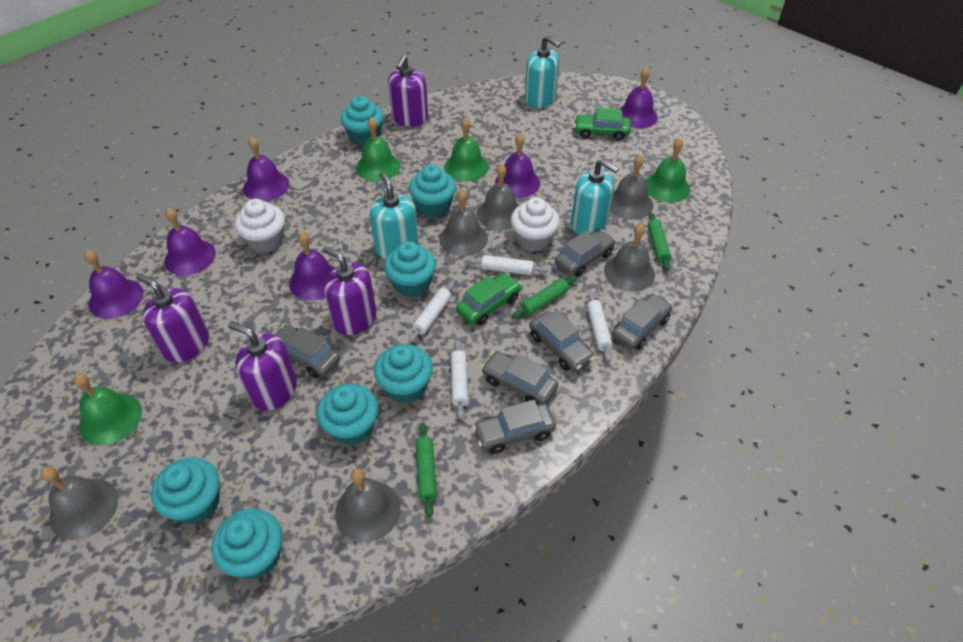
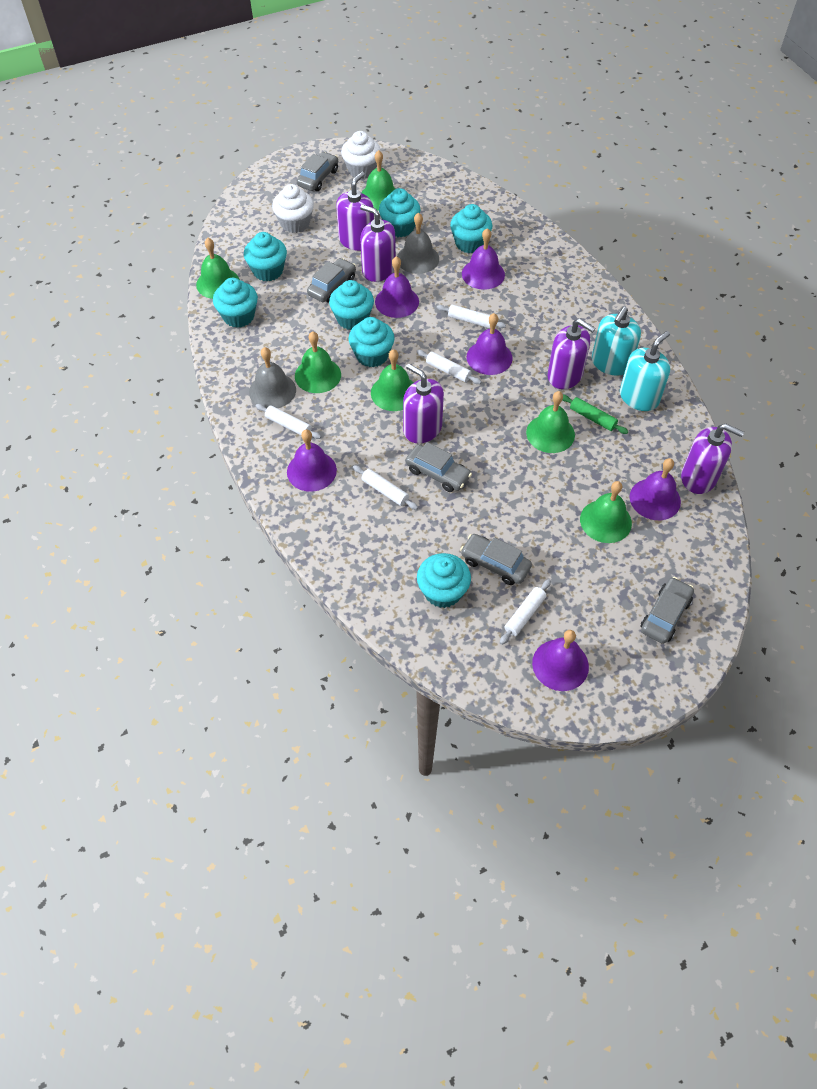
green bell: [73,373,142,445] [356,117,400,181] [444,117,489,182] [646,138,690,203] = 4 -> [196,238,240,299] [295,331,341,393] [361,150,396,211] [371,349,413,411] [526,391,575,453] [580,481,632,543] = 6
green car: [456,273,521,325] [574,108,631,141] = 2 -> none = 0
green rolling pin: [416,423,437,517] [511,276,577,319] [647,212,671,271] = 3 -> [563,395,628,434] = 1
grey bell: [40,466,118,540] [335,468,400,542] [439,189,488,256] [477,164,520,230] [604,223,655,292] [610,154,653,220] = 6 -> [249,347,296,408] [397,213,439,274] = 2
grey car: [275,325,340,378] [473,400,556,454] [481,351,558,405] [529,311,595,372] [555,229,616,277] [612,293,673,350] = 6 -> [297,152,338,191] [307,258,356,303] [406,442,472,492] [460,534,532,585] [640,577,694,644] = 5
purple soap dispenser: [136,274,209,363] [228,322,297,411] [323,246,376,335] [388,55,428,127] = 4 -> [336,172,374,251] [360,205,396,282] [403,364,444,443] [548,319,596,389] [681,424,744,494] = 5
turquoise soap dispenser: [370,172,419,259] [525,36,561,108] [571,159,619,235] = 3 -> [592,307,641,376] [620,331,670,411] = 2
white rolling pin: [409,281,455,343] [451,340,468,419] [467,255,549,275] [587,291,613,362] = 4 -> [256,404,321,439] [353,465,418,510] [417,350,481,384] [437,305,506,328] [500,579,551,645] = 5

